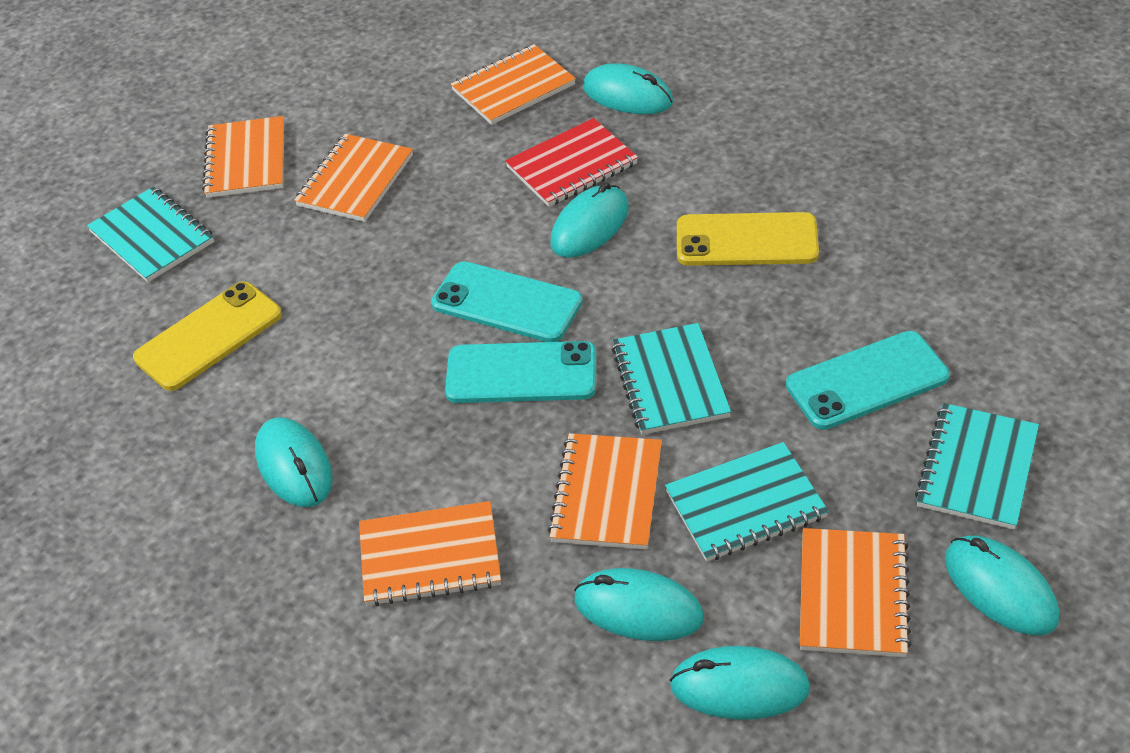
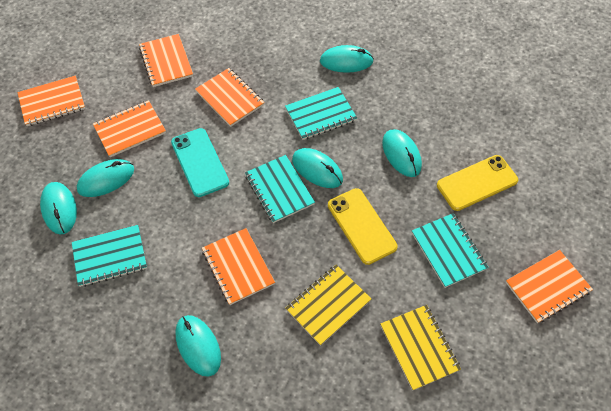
red notebook: [505,118,638,207] = 1 -> none = 0
turquoise phone: [431,261,583,342] [445,341,596,403] [786,331,950,430] = 3 -> [171,128,229,197] = 1
yellow notebook: none = 0 -> [286,265,371,346] [380,305,461,391] = 2

